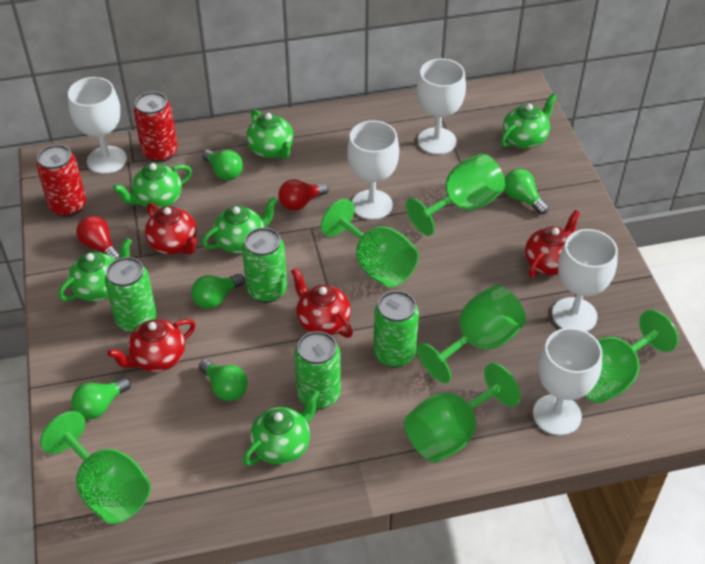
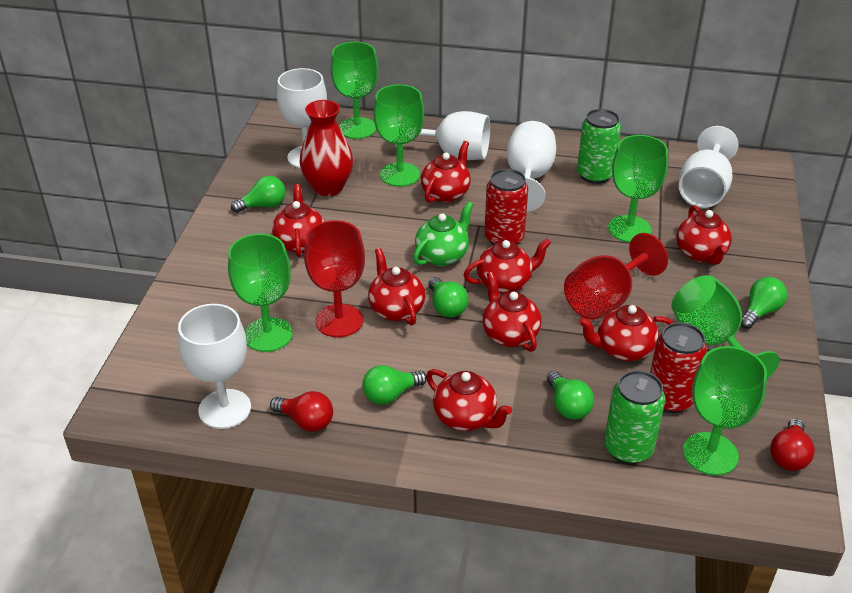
green can: [105,257,157,333] [242,228,287,303] [294,331,341,409] [373,291,419,368] = 4 -> [577,109,621,184] [604,370,665,464] = 2
green teapot: [58,238,132,302] [113,163,192,209] [202,197,278,254] [243,390,320,466] [246,109,294,159] [501,94,557,149] = 6 -> [413,201,474,266] = 1
red goblet: none = 0 -> [304,220,365,337] [564,233,668,320] = 2
red teapot: [108,319,196,372] [145,203,197,254] [291,268,353,338] [525,210,580,277] = 4 -> [272,184,324,257] [368,248,425,325] [421,141,471,203] [426,369,512,431] [464,238,551,294] [482,272,541,352] [578,305,674,361] [677,205,732,265] = 8
red vase: none = 0 -> [299,100,353,196] = 1

